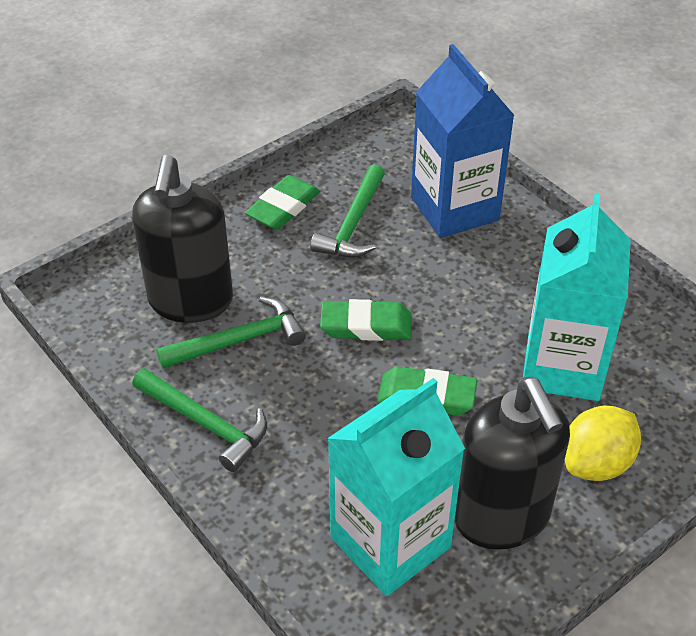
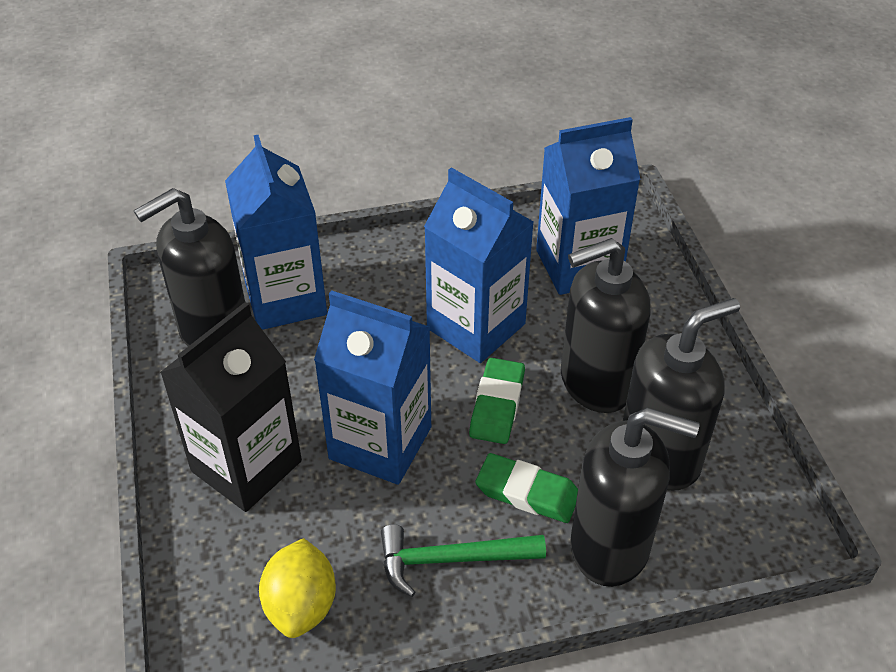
black carton: none = 0 -> [160,302,302,512] = 1
black soap dispenser: [132,155,233,323] [454,377,570,550] = 2 -> [134,188,245,346] [561,238,650,413] [570,408,699,587] [623,298,740,491] = 4
blue carton: [411,44,515,238] = 1 -> [225,135,327,330] [314,290,431,485] [424,167,534,363] [536,117,640,295] = 4
green eraser: [245,175,320,230] [320,299,412,341] [377,367,477,416] = 3 -> [469,358,525,444] [475,453,578,523] = 2
green hammer: [132,368,267,472] [156,297,306,369] [310,164,385,258] = 3 -> [381,524,546,597] = 1
turquoise carton: [327,378,465,596] [523,193,631,401] = 2 -> none = 0

